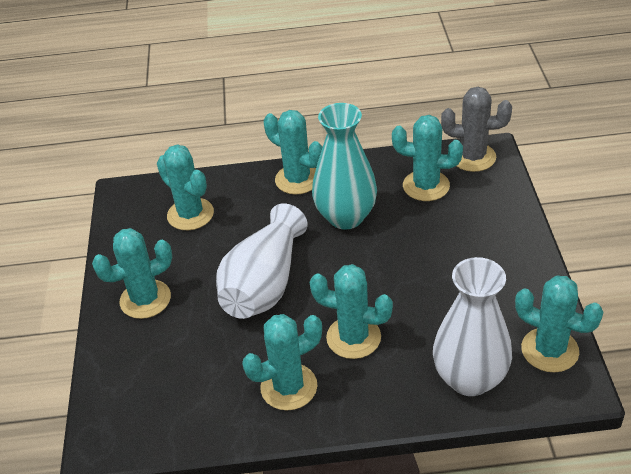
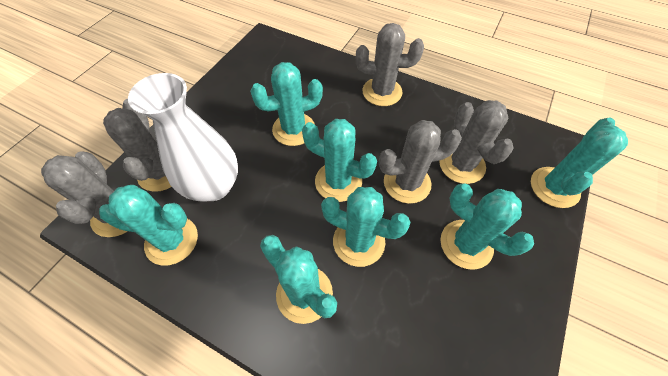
grey cactus: [441,87,512,172] = 1 -> [41,151,128,237] [103,99,171,192] [356,23,424,106] [379,120,462,204] [439,100,514,184] = 5
turquoise vase: [312,103,377,230] = 1 -> none = 0
white vase: [216,203,308,319] [433,257,512,396] = 2 -> [128,73,238,202] = 1

